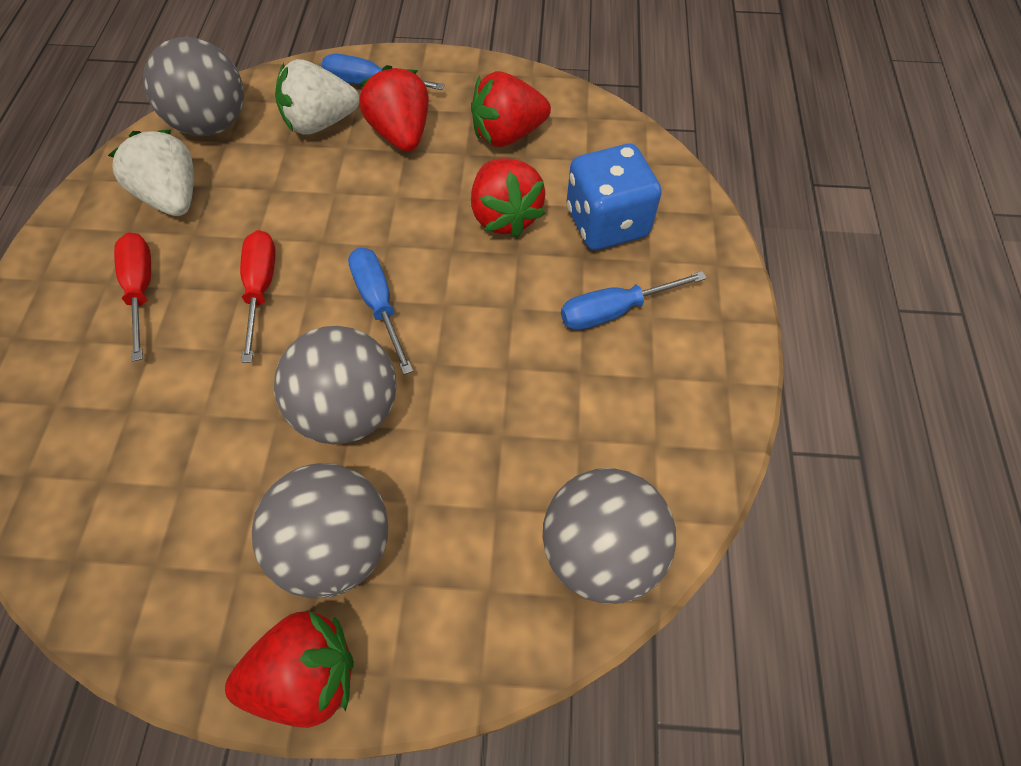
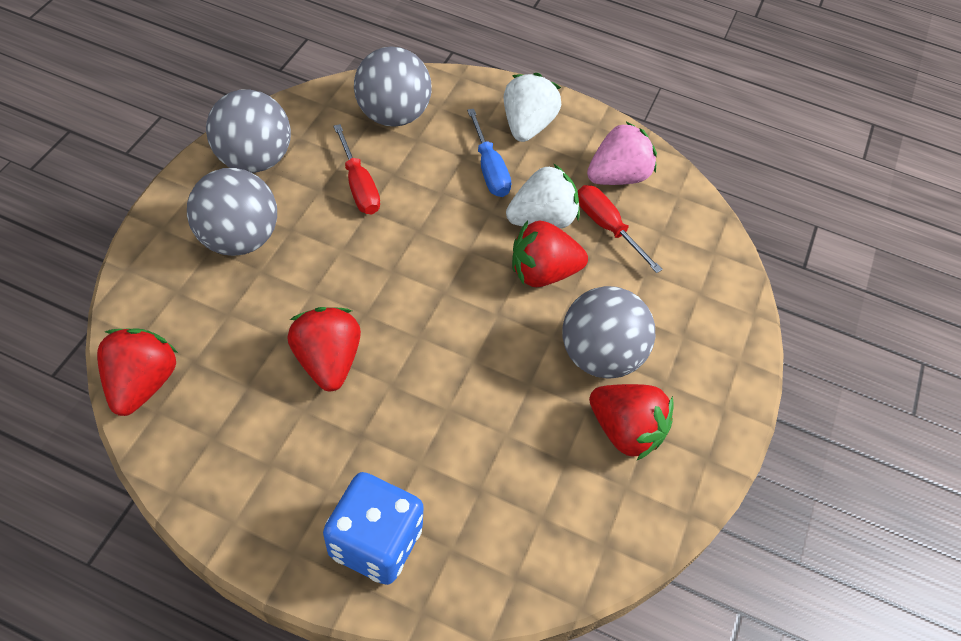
blue screwdriver: [322,54,445,90] [348,248,413,375] [561,271,707,330] = 3 -> [467,109,511,197] = 1
pink strawberry: none = 0 -> [587,122,657,185] = 1

